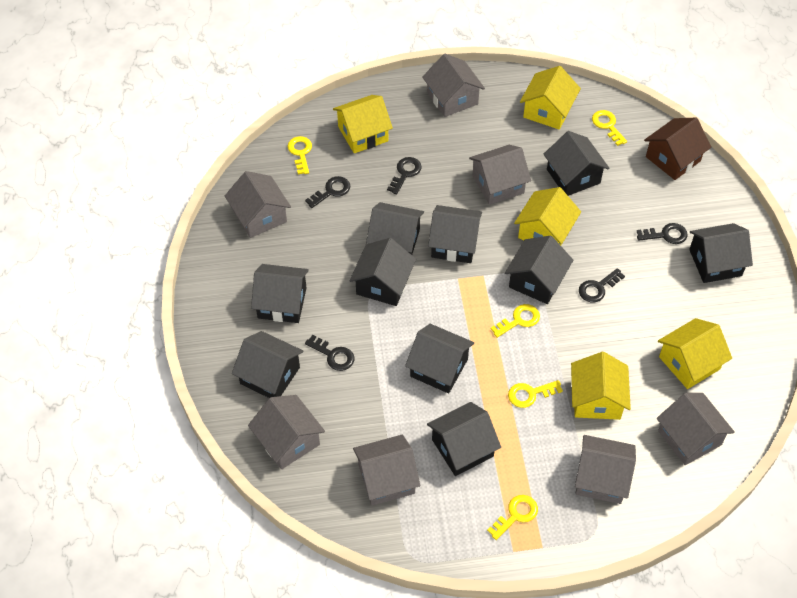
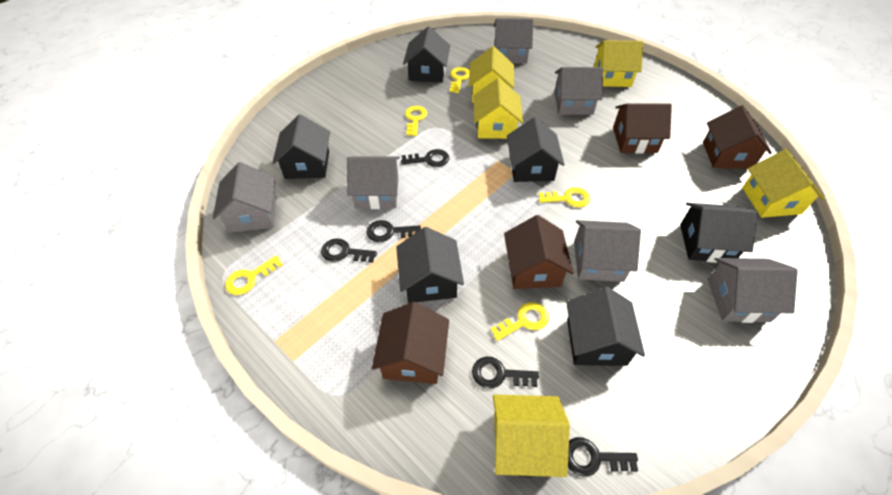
black house: [232,331,304,398] [251,264,309,323] [350,238,416,306] [366,202,424,255] [405,324,474,393] [427,402,501,476] [428,205,482,263] [505,236,573,304] [544,131,610,196] [689,223,753,283] = 10 -> [272,114,330,179] [396,227,464,303] [403,26,450,83] [507,117,565,182] [566,287,645,366] [680,203,758,263] = 6
brown house: [644,118,711,180] = 1 -> [372,302,449,384] [504,215,574,289] [613,103,672,154] [703,105,772,169] = 4
grey house: [225,171,291,238] [248,395,325,469] [353,434,420,506] [422,54,485,117] [469,145,531,205] [575,435,636,504] [656,393,735,465] = 7 -> [213,162,277,233] [347,156,400,209] [494,18,533,64] [554,67,603,115] [574,220,641,282] [708,258,798,323] = 6

